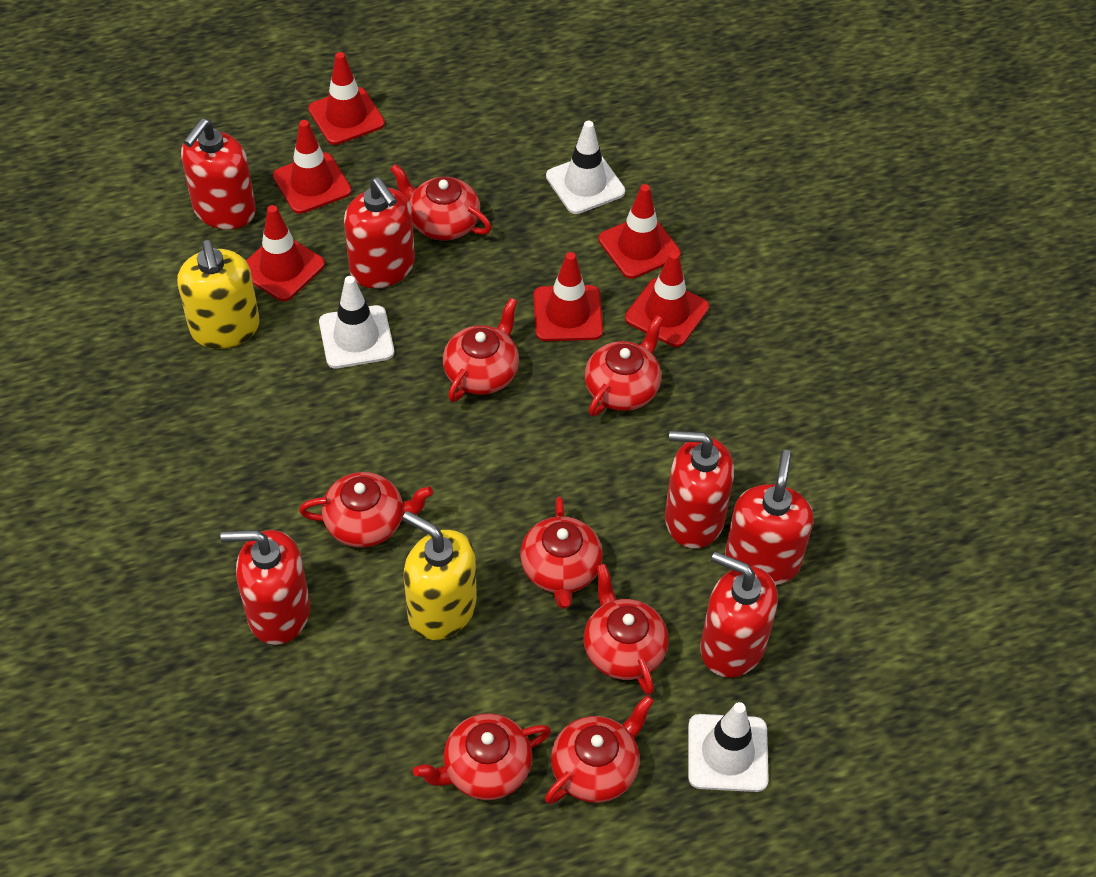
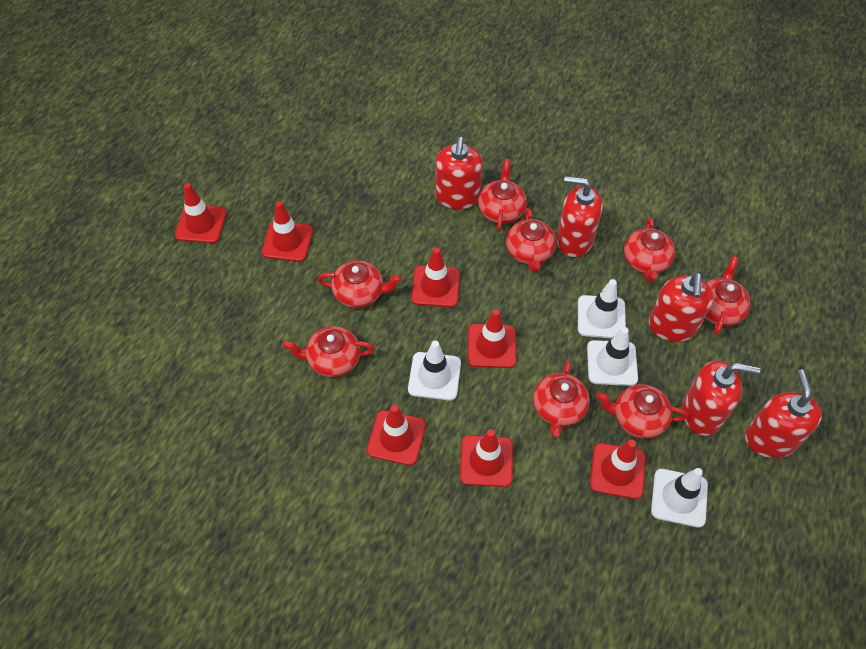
red soap dispenser: [181,118,256,230] [220,530,310,645] [344,177,415,288] [665,431,734,549] [700,552,778,678] [725,450,813,585] = 6 -> [435,137,483,209] [557,176,603,257] [649,272,714,342] [682,361,760,436] [745,369,822,458] = 5
red traffic cone: [246,205,325,301] [273,120,352,214] [308,52,385,145] [533,252,603,341] [598,184,681,279] [625,251,709,347] = 6 -> [175,183,227,243] [262,201,313,262] [367,405,426,465] [411,247,460,307] [460,429,513,487] [468,309,516,368] [590,439,646,499] = 7
white traffic cone: [319,276,394,368] [546,121,625,214] [688,702,769,792] = 3 -> [408,341,461,401] [578,279,626,338] [587,327,638,386] [651,468,708,528] = 4
yellow soap dispenser: [177,240,260,349] [402,511,477,640] = 2 -> none = 0

